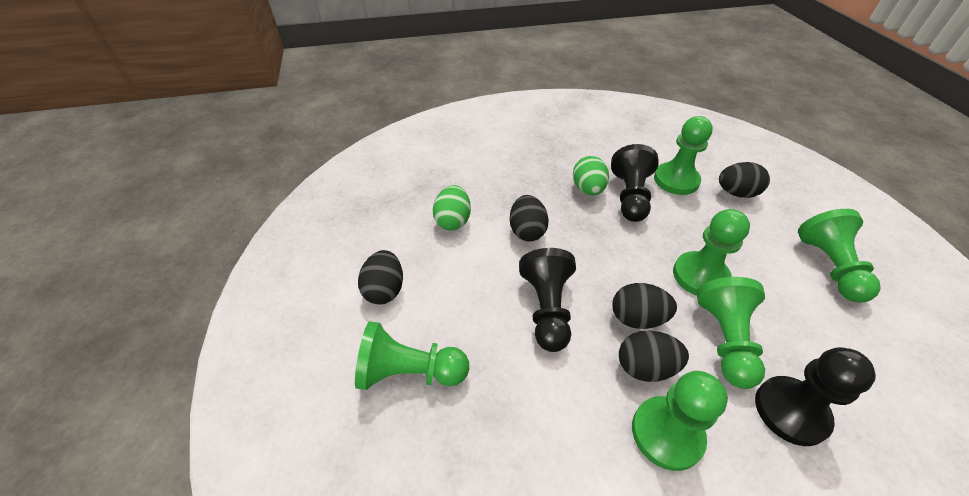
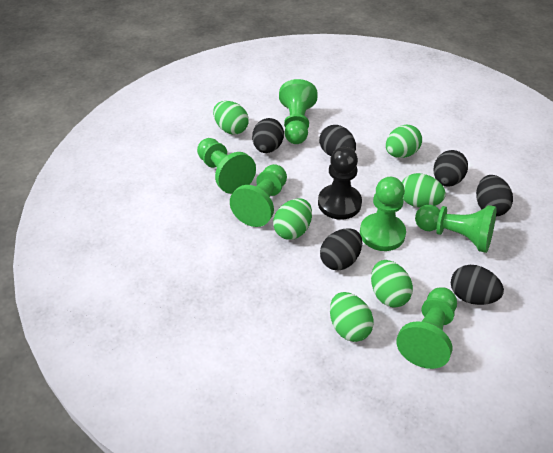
black egg: [358,250,403,304] [510,195,549,242] [612,283,677,329] [619,331,689,382] [719,162,770,198] = 5 -> [252,118,284,153] [319,125,356,156] [320,228,362,270] [433,150,468,187] [451,265,504,305] [476,175,513,216] = 6
black pawn: [519,248,576,352] [611,144,659,222] [755,347,876,446] = 3 -> [318,147,362,220] = 1
green egg: [433,185,471,231] [573,156,609,195] = 2 -> [213,101,249,135] [273,198,312,240] [330,292,374,342] [371,260,413,308] [386,125,422,158] [402,173,446,208] = 6

